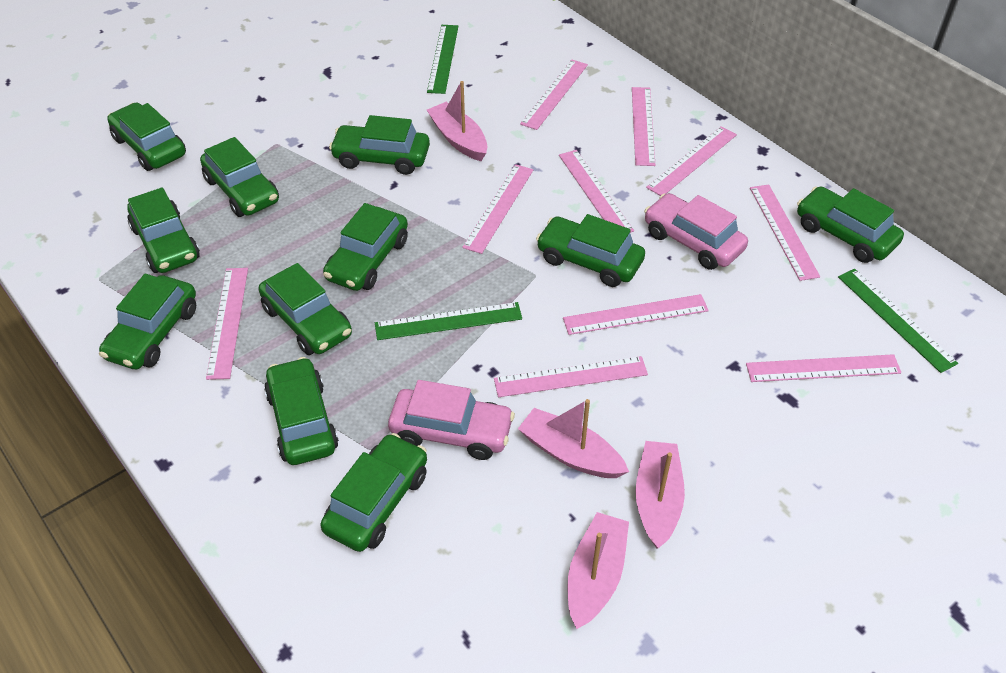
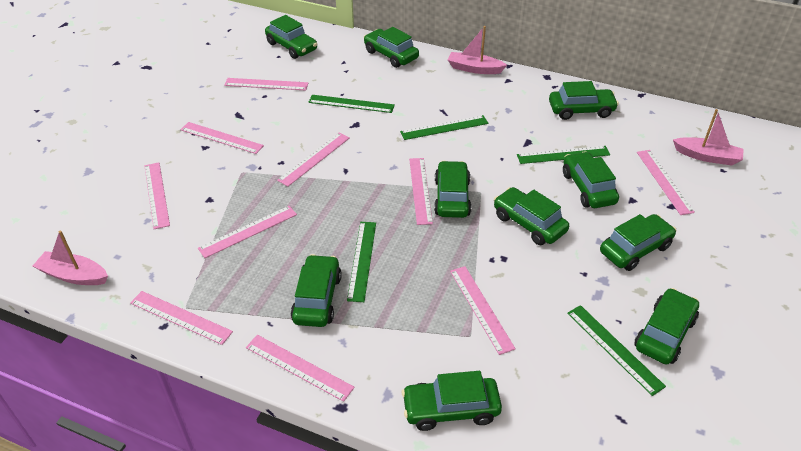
green car: [99,274,196,369] [107,102,186,171] [127,187,200,273] [200,137,279,217] [259,263,352,355] [264,357,339,465] [320,433,427,552] [323,203,408,291] [329,115,430,175] [536,214,645,287] [797,186,904,263] = 11 -> [265,15,317,59] [291,254,342,327] [364,27,419,68] [402,371,502,431] [434,161,471,218] [494,187,569,245] [549,81,619,120] [563,151,619,208] [600,214,676,271] [634,288,699,365] = 10
green ruler: [375,302,522,340] [427,25,458,94] [838,269,958,373] = 3 -> [308,95,395,113] [347,222,376,302] [400,115,488,140] [517,146,610,164] [567,305,666,396] = 5
pink boat: [427,81,487,161] [518,399,629,478] [567,512,629,629] [635,441,685,549] = 4 -> [33,231,108,285] [448,26,507,74] [673,109,744,165] = 3
pink car: [388,380,515,460] [644,193,748,270] = 2 -> none = 0

